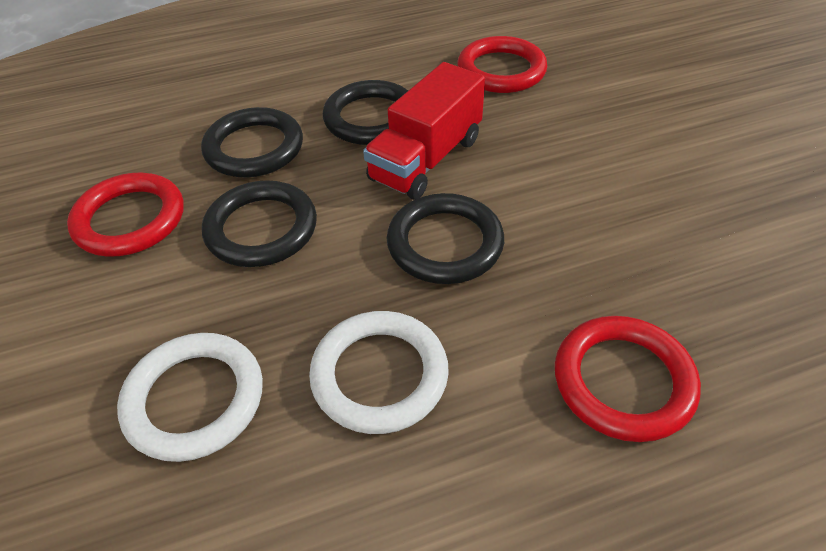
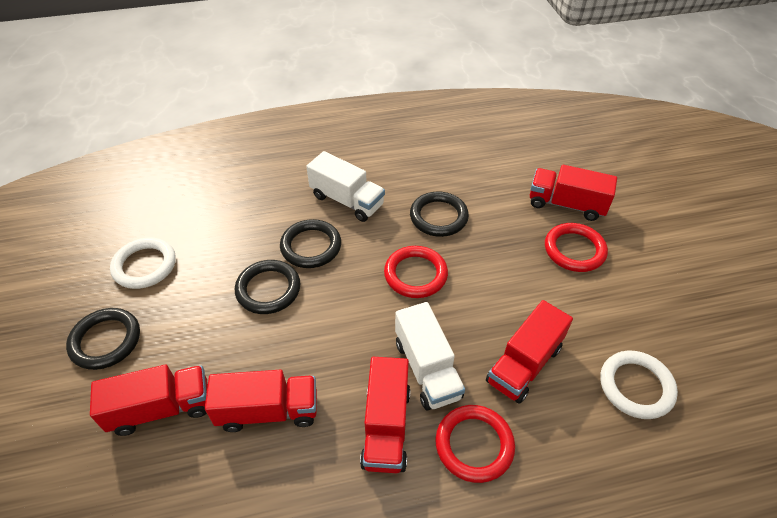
red truck: [363,62,485,200] = 1 -> [90,365,208,436] [205,370,317,432] [360,357,410,473] [486,300,573,404] [530,165,617,221] = 5
white truck: none = 0 -> [306,151,385,222] [395,302,465,410] = 2

